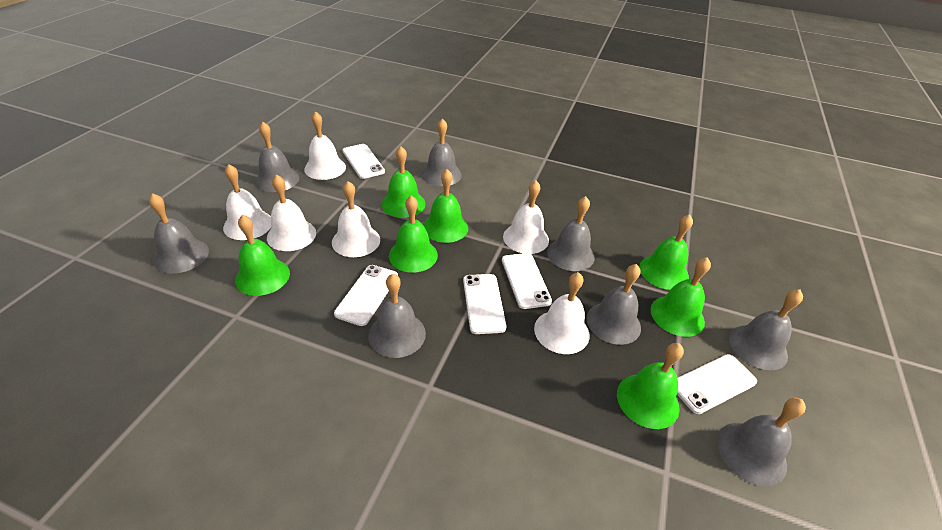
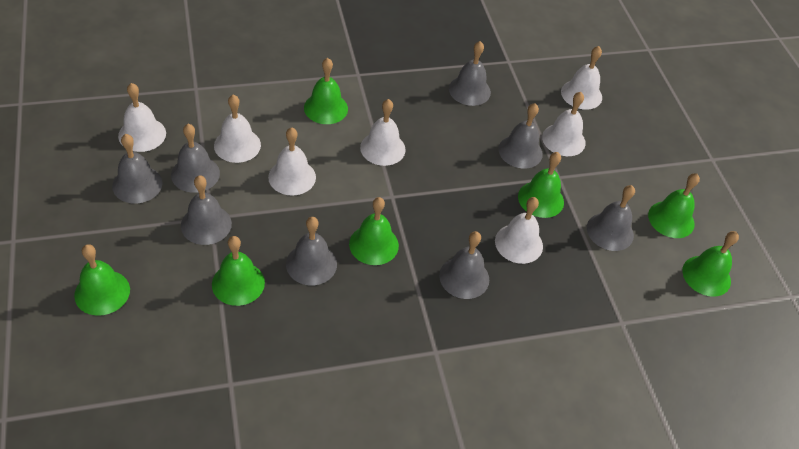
white bell: [223,164,271,240] [267,175,316,251] [304,111,346,180] [332,181,380,257] [503,180,549,254] [534,272,589,354] = 6 -> [118,83,166,152] [214,95,261,163] [268,127,316,196] [360,99,406,166] [495,197,543,264] [542,92,586,156] [561,46,602,110] = 7
white phone: [334,265,398,326] [343,144,385,179] [463,274,506,334] [502,253,552,309] [677,354,757,414] = 5 -> none = 0

